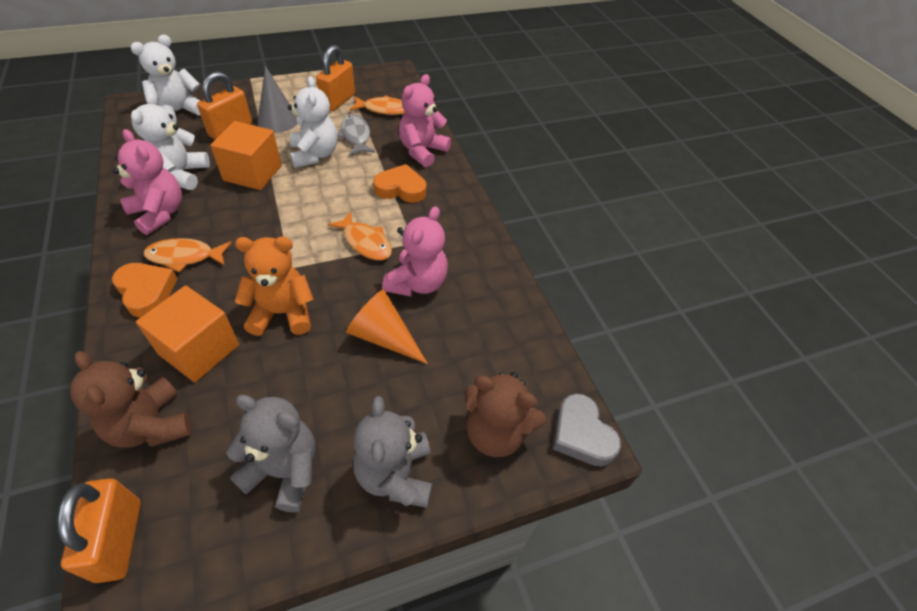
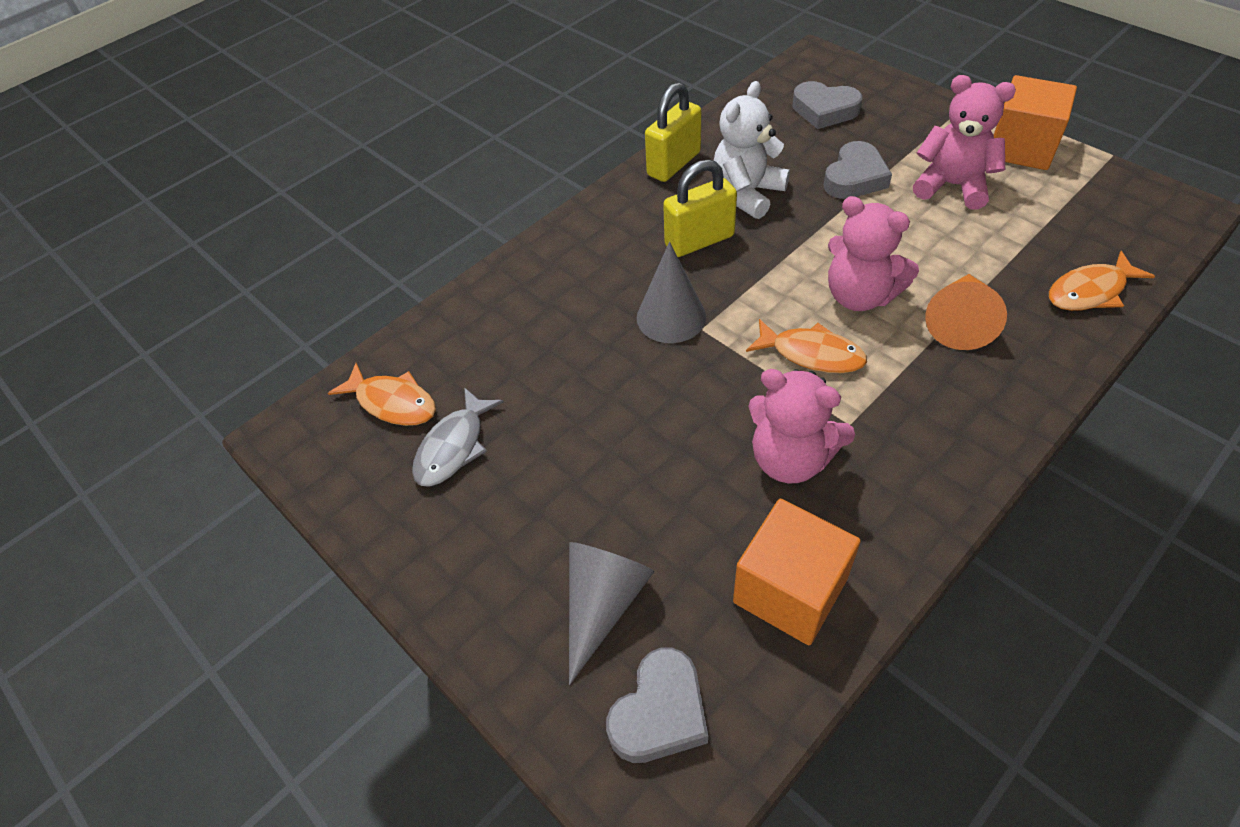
brown teddy bear: [70,351,192,448] [464,372,546,457] = 2 -> none = 0
grey cone: [257,66,298,133] = 1 -> [569,542,655,685] [637,242,706,343] = 2
grey heart: [553,393,621,467] = 1 -> [606,648,708,763] [792,81,862,129] [823,141,892,199] = 3
grey teddy bear: [226,395,315,512] [353,396,432,508] = 2 -> none = 0
orange heart: [112,263,178,318] [373,164,426,203] = 2 -> none = 0
orange padlock: [57,478,141,583] [197,72,252,139] [316,45,355,111] = 3 -> none = 0
orange teddy bear: [235,236,314,336] = 1 -> none = 0
white teddy bear: [130,35,201,124] [131,93,210,190] [288,76,338,168] = 3 -> [714,81,790,219] = 1
yellow padlock: none = 0 -> [645,82,701,182] [663,159,737,257] = 2

